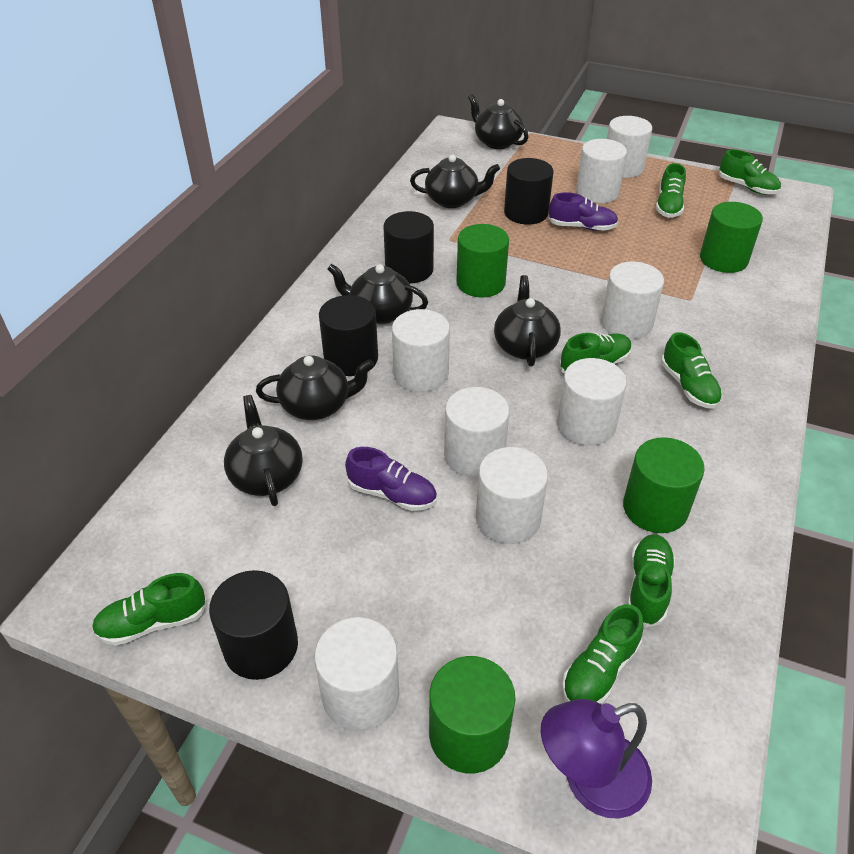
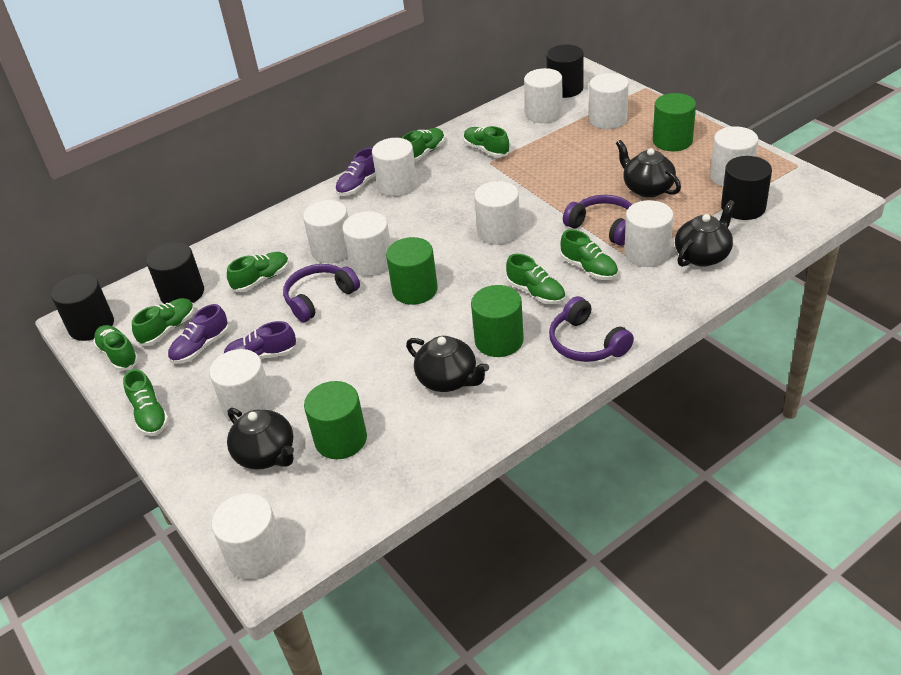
black teapot: [224,395,303,506] [256,356,374,420] [328,264,428,324] [410,154,500,208] [468,94,528,149] [494,275,561,367] = 6 -> [227,408,294,470] [406,336,489,392] [616,140,681,198] [675,200,735,267] = 4
green shoe: [92,573,207,646] [560,333,632,373] [562,604,644,705] [628,534,675,628] [656,163,686,218] [661,332,722,409] [719,149,781,195] = 7 -> [93,325,139,371] [123,369,169,436] [132,298,195,346] [227,252,289,293] [402,128,445,162] [463,126,510,158] [506,254,565,305] [560,230,618,280] = 8
purple headphones: none = 0 -> [283,264,360,322] [549,296,634,362] [563,195,632,246] = 3
purple lamp: [541,699,652,819] = 1 -> none = 0
purple shoe: [345,447,437,511] [548,192,618,231] = 2 -> [168,304,229,364] [224,321,297,359] [335,148,376,196] = 3
white cylinder: [314,617,399,731] [392,309,450,392] [444,387,509,478] [476,447,548,544] [557,358,627,446] [576,139,627,203] [601,262,664,339] [607,116,652,178] = 8 -> [209,349,273,422] [211,493,285,580] [303,200,348,263] [343,211,391,276] [372,138,417,197] [474,181,521,245] [524,68,563,123] [589,73,629,129] [624,200,674,267] [710,126,759,187] = 10

